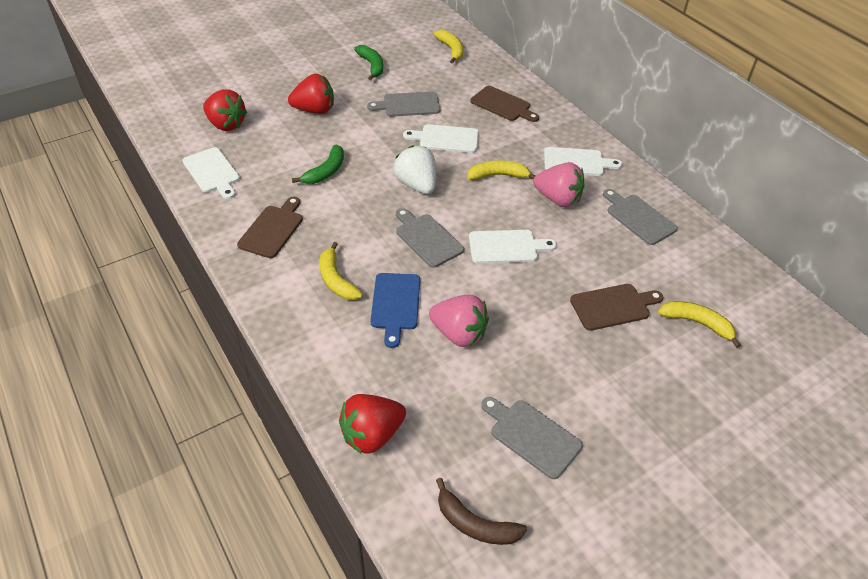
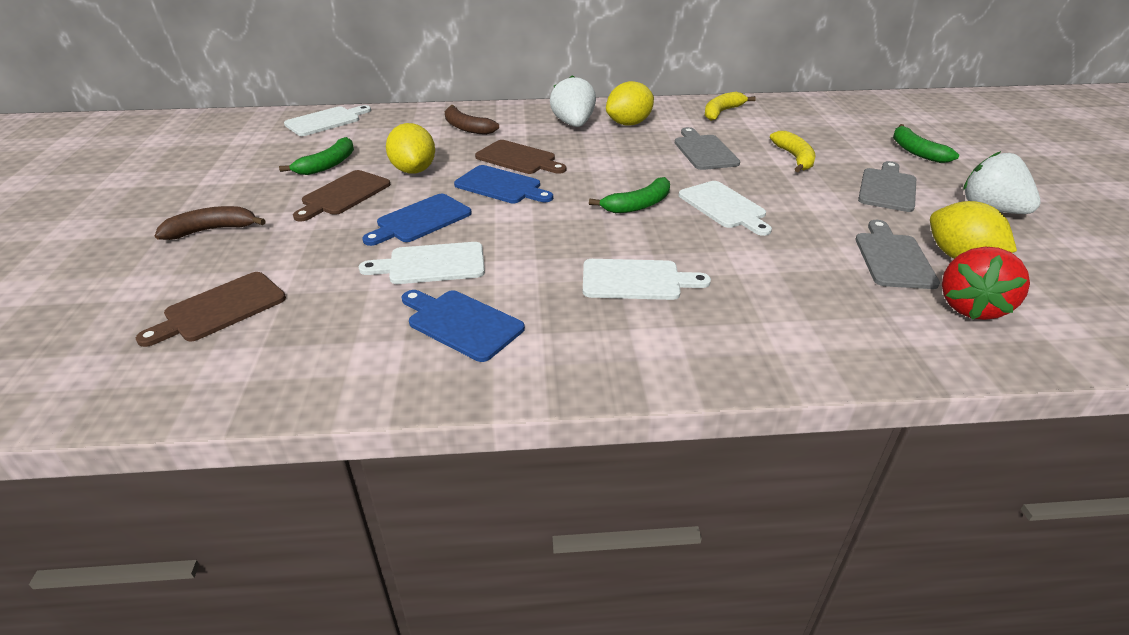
blue cutting board: [370,273,420,348] = 1 -> [362,194,472,246] [402,290,525,362] [454,165,553,203] = 3
brown banana: [436,478,527,545] = 1 -> [155,206,266,240] [445,105,499,135] = 2
green banana: [292,145,344,184] [354,45,383,80] = 2 -> [279,137,354,175] [589,177,670,213] [893,124,959,163] = 3
grey cutting board: [367,92,440,117] [396,208,464,268] [481,397,583,479] [603,189,678,245] = 4 -> [675,127,740,170] [856,220,940,289] [858,161,916,212] = 3
pink strawberry: [429,295,489,347] [533,162,584,207] = 2 -> none = 0
red strawberry: [203,89,247,131] [288,74,334,114] [339,394,406,454] = 3 -> [942,246,1030,320] = 1
white strawberry: [394,145,436,194] = 1 -> [550,75,596,127] [963,151,1041,214] = 2
yellow banana: [319,242,362,300] [434,30,463,64] [467,161,535,180] [658,301,741,348] = 4 -> [705,92,756,121] [770,131,816,172] = 2
yellow lemon: none = 0 -> [386,123,435,174] [606,81,654,126] [930,201,1017,259] = 3

